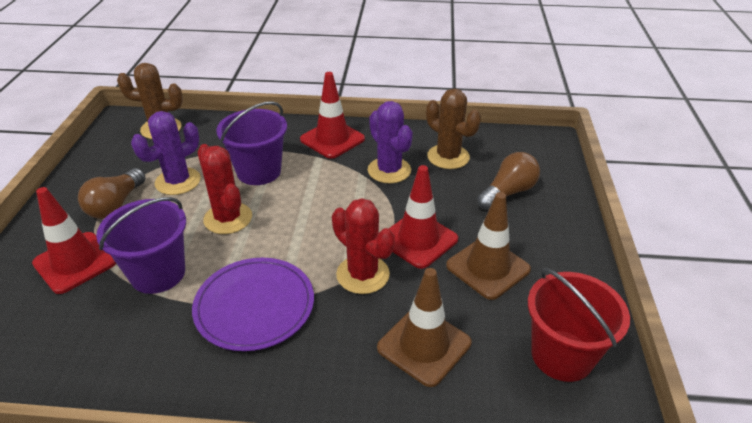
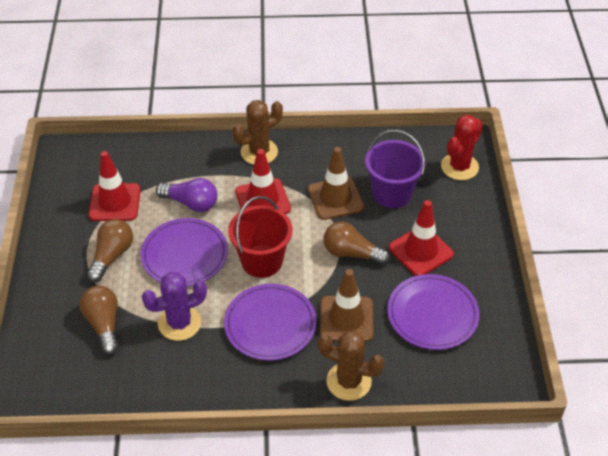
brown light bulb: [78,168,146,219] [477,152,540,210] = 2 -> [80,286,119,355] [86,219,133,282] [324,221,390,265] = 3
purple bucket: [96,197,186,294] [216,101,287,185] = 2 -> [365,130,426,208] = 1
purple cactus: [131,111,201,195] [368,101,413,183] = 2 -> [142,272,207,341] = 1
purple light bulb: none = 0 -> [156,178,217,212] = 1
purple plate: [192,258,314,351] = 1 -> [140,218,228,286] [224,284,317,361] [387,274,480,350] = 3
red cactus: [197,144,252,234] [332,198,395,294] = 2 -> [441,115,483,180] = 1

